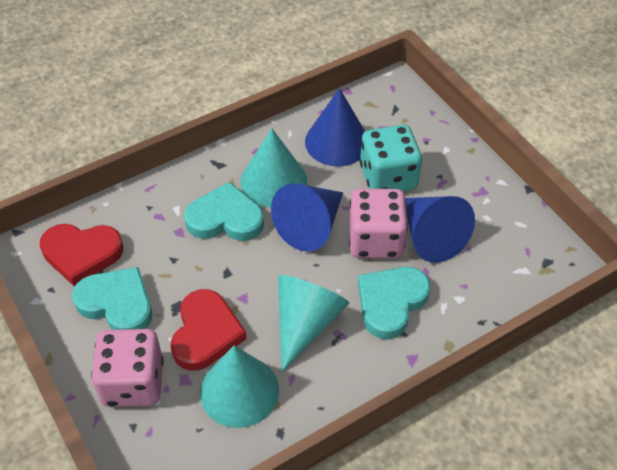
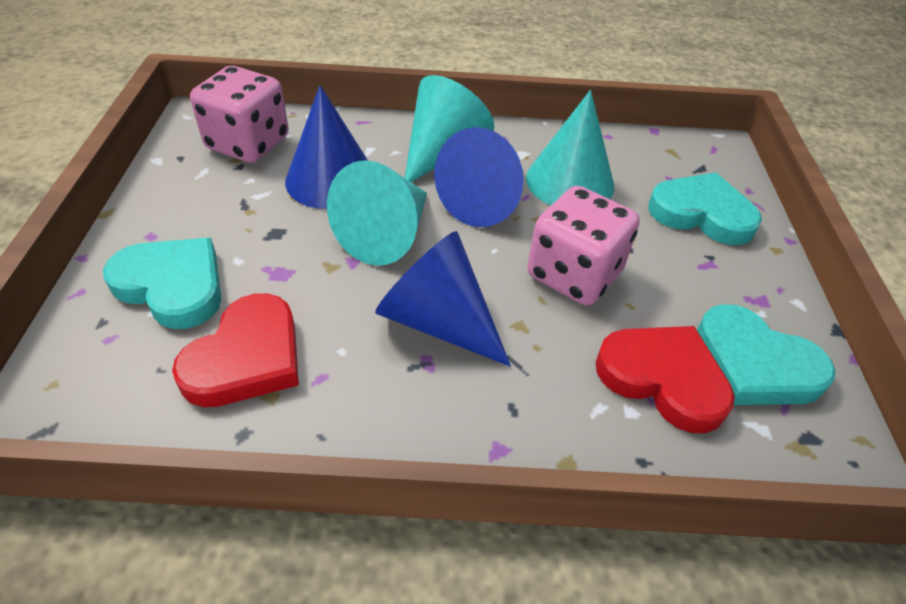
turquoise dice: [360,124,422,191] = 1 -> none = 0

